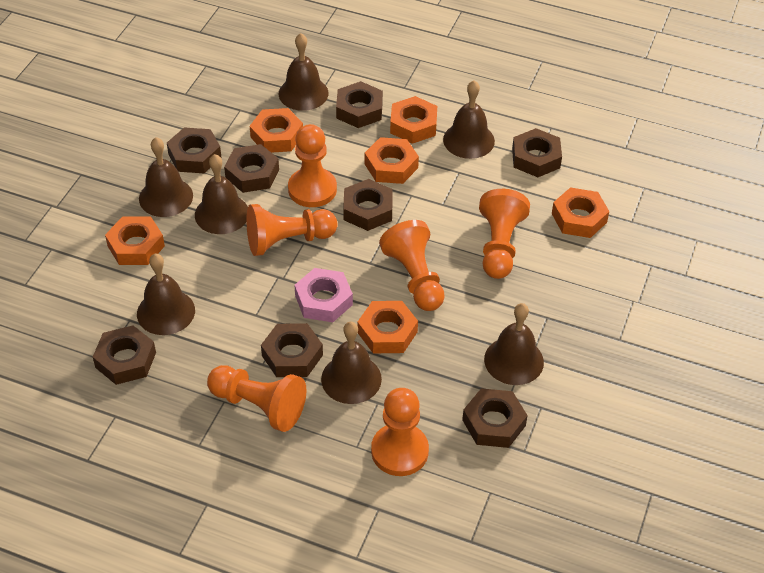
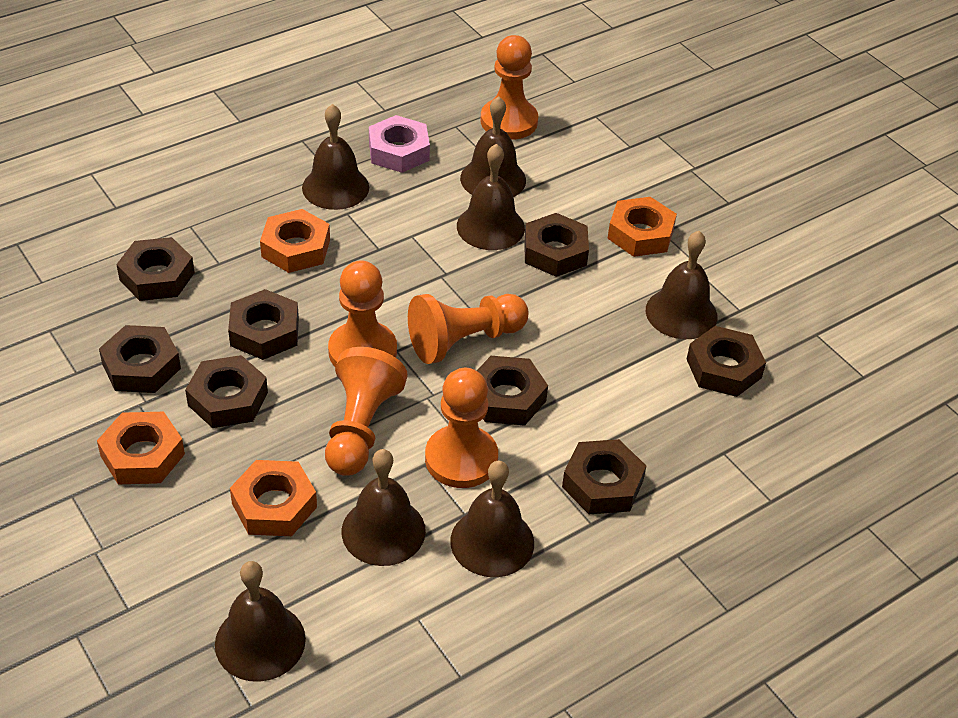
orange nut: [105,216,165,265] [250,108,303,153] [357,301,418,353] [365,137,419,184] [390,96,437,144] [552,187,609,238] = 6 -> [97,412,185,484] [230,460,317,536] [260,209,330,273] [607,197,677,257] = 4
orange pawn: [207,365,307,432] [246,204,337,256] [288,124,337,207] [371,388,429,476] [379,220,445,311] [479,189,530,279] = 6 -> [325,347,408,476] [328,260,397,367] [408,294,529,364] [425,368,498,488] [480,35,538,140] = 5

